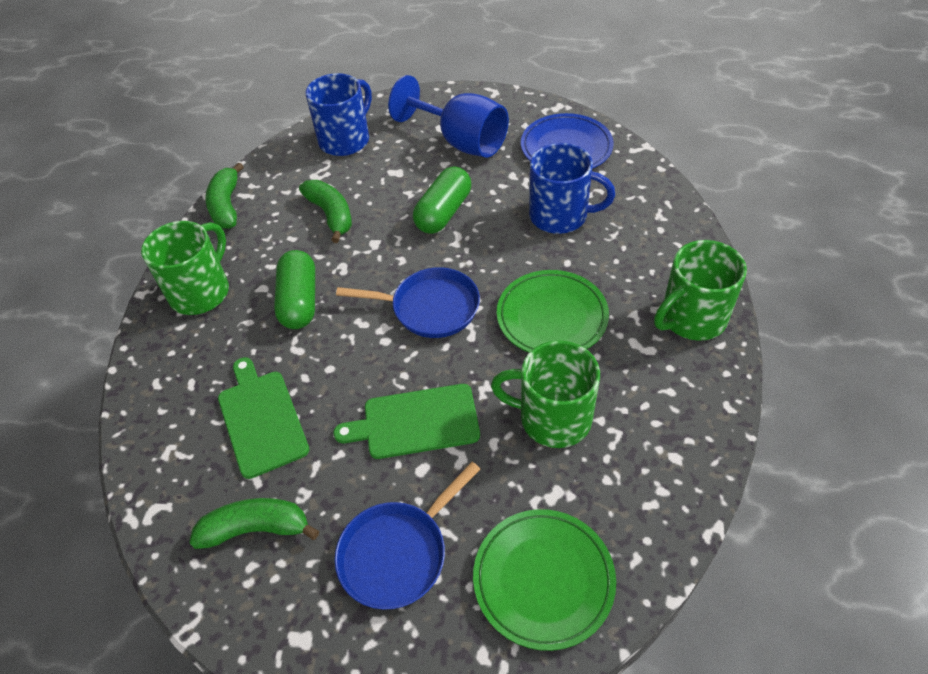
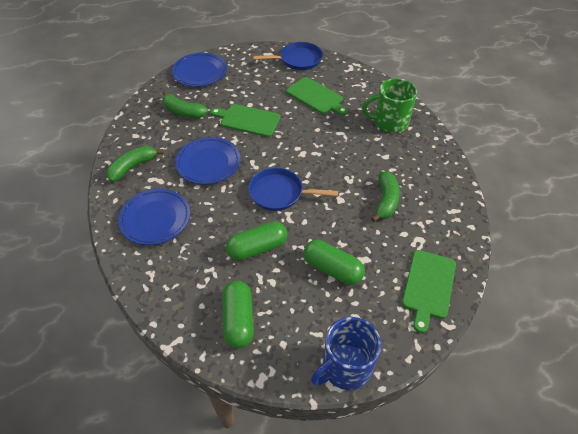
blue goblet: [388,75,509,158] = 1 -> none = 0
blue mug: [306,73,372,156] [529,143,615,234] = 2 -> [311,317,381,390] = 1
blue plate: [521,113,614,169] = 1 -> [118,189,190,245] [172,53,227,87] [175,137,240,184] = 3
green capsule: [274,250,315,329] [413,166,471,234] = 2 -> [222,281,254,348] [226,221,287,261] [303,240,365,285] = 3
green cutting board: [218,357,309,479] [333,384,480,459] = 2 -> [211,104,281,137] [286,77,348,115] [402,250,456,333] = 3
green mug: [141,221,229,315] [491,341,600,448] [654,240,747,341] = 3 -> [362,78,417,133] = 1
green plate: [473,509,616,651] [497,270,609,353] = 2 -> none = 0

